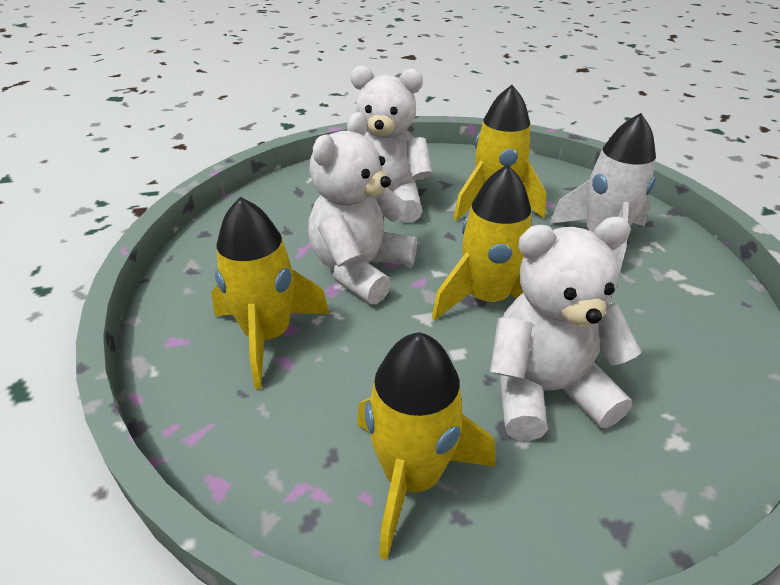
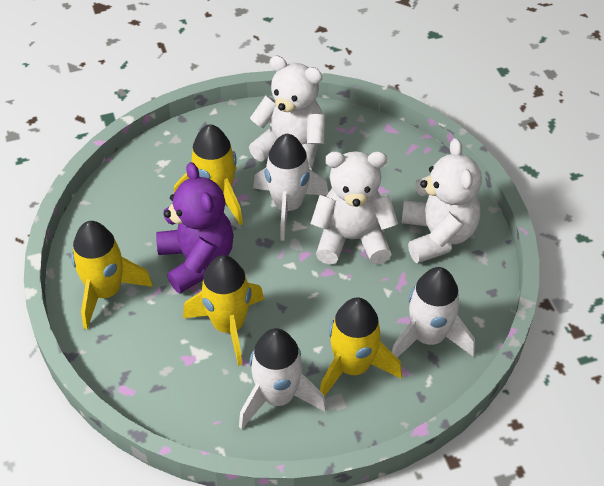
purple teddy bear: none = 0 -> [156,162,234,293] = 1
white rocket: [550,113,656,274] = 1 -> [239,328,327,430] [253,134,328,241] [392,267,475,357] = 3

